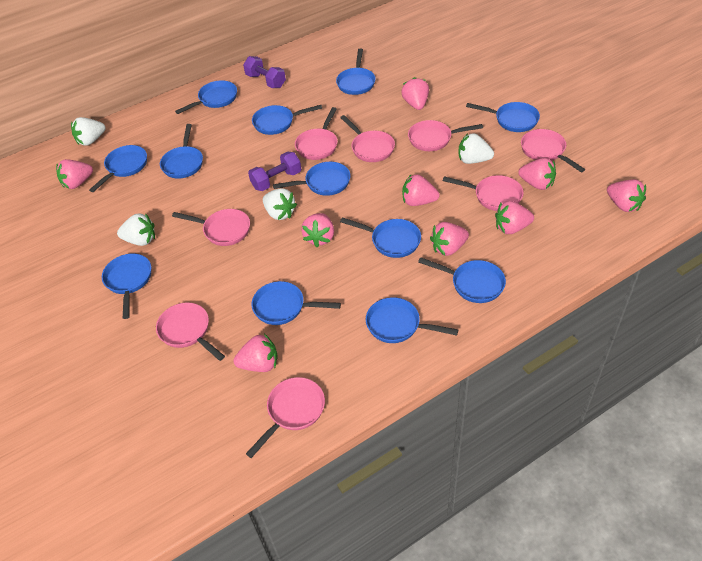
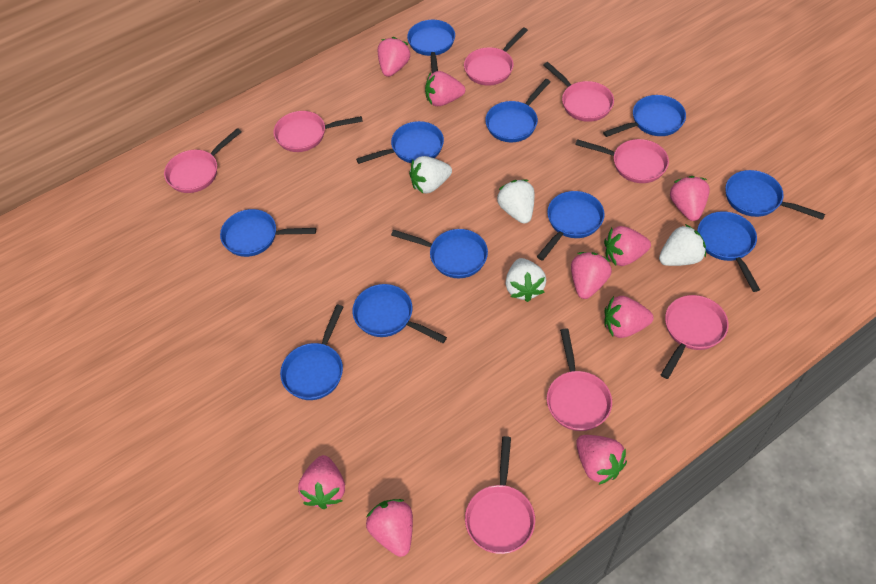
blue pan: [89,145,147,192] [102,254,151,319] [160,124,203,179] [175,80,237,114] [252,105,322,135] [252,281,341,325] [273,162,350,196] [336,48,376,95] [340,217,421,258] [366,297,458,343] [418,257,506,303] [466,102,540,132] = 12 -> [220,209,316,257] [280,305,343,400] [352,284,447,343] [356,121,444,164] [391,229,488,278] [407,20,455,73] [485,79,551,142] [537,191,605,261] [603,95,686,137] [697,211,760,292] [725,170,825,220] = 11
purple dumbbell: [243,56,286,88] [248,152,302,191] = 2 -> none = 0

